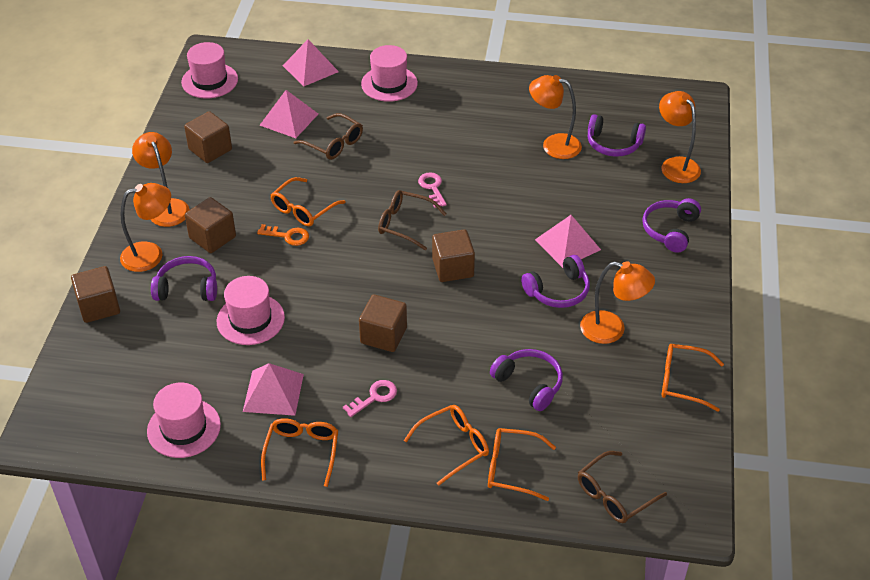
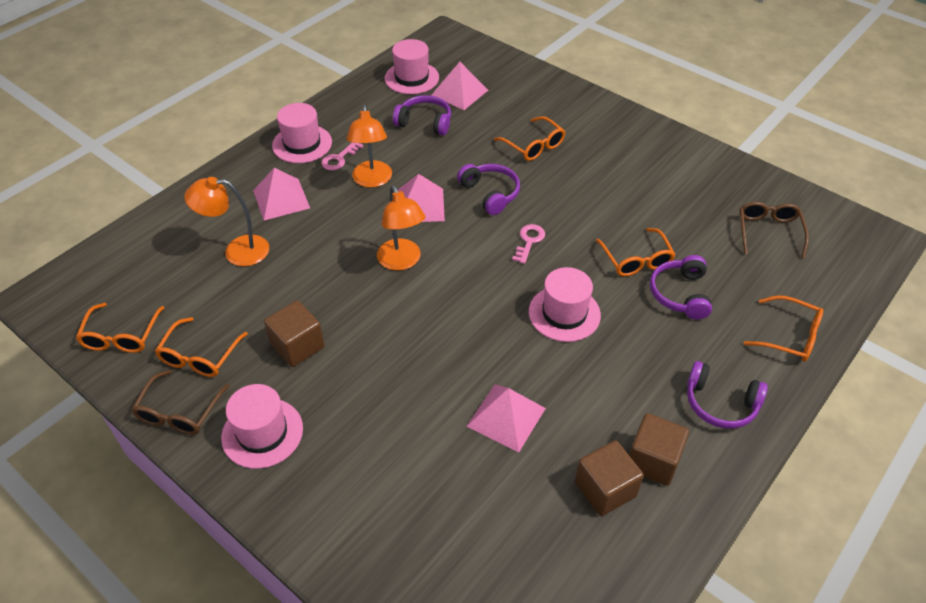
brown cube: [71,266,120,323] [184,111,232,163] [185,197,236,253] [359,294,407,352] [432,229,475,282] = 5 -> [264,300,325,367] [575,440,644,516] [629,413,689,486] = 3
brown glasses: [293,113,363,160] [378,190,446,250] [578,451,667,523] = 3 -> [131,370,229,435] [739,202,809,258] = 2
orange key: [257,224,309,246] = 1 -> none = 0
orange lamp: [120,183,171,272] [132,132,190,227] [529,75,582,159] [580,261,655,344] [659,91,701,183] = 5 -> [184,177,269,266] [346,105,392,188] [377,185,425,271] = 3
purple headphones: [151,256,217,301] [490,349,563,411] [521,255,590,308] [588,114,646,157] [642,198,701,253] = 5 -> [393,95,451,135] [457,164,520,215] [650,255,712,319] [687,361,768,429] = 4

